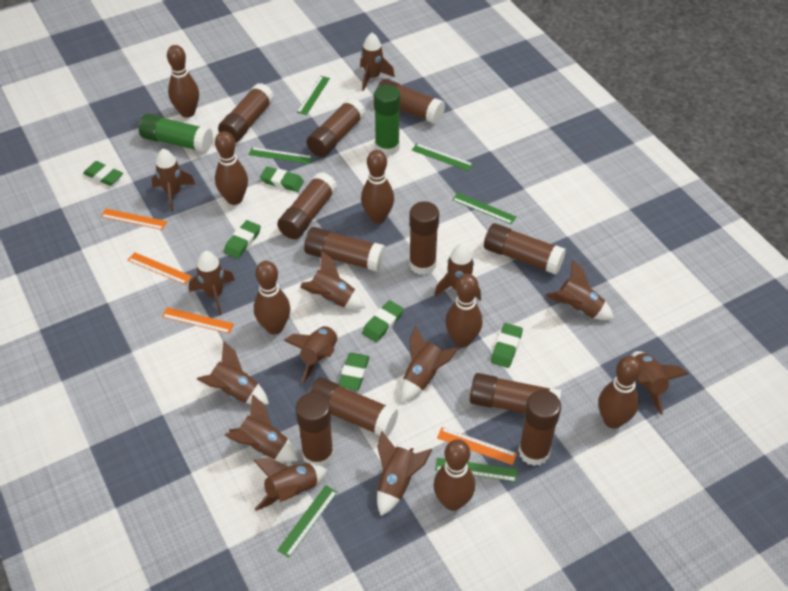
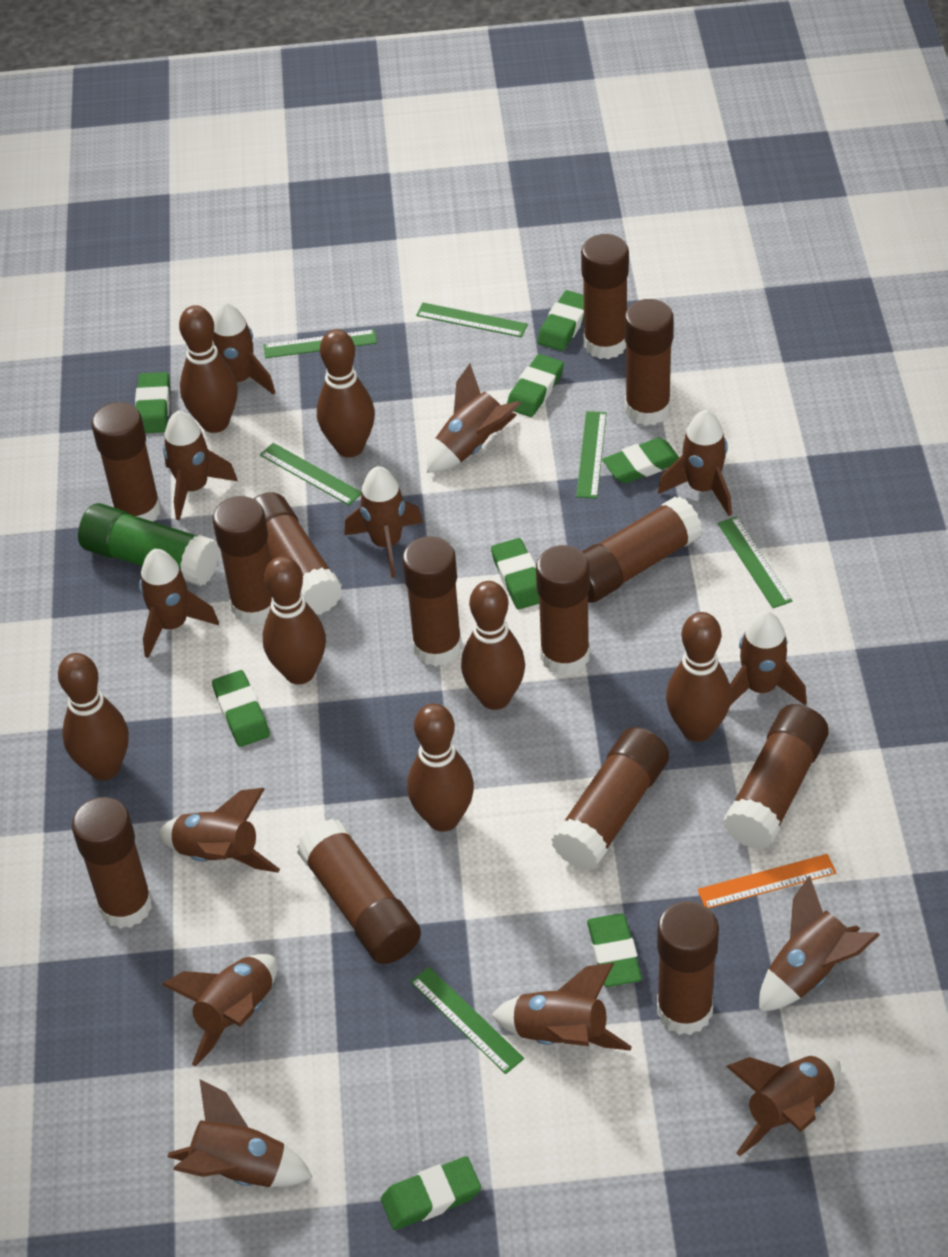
brown glue stick: [218,83,274,143] [277,172,337,239] [296,392,334,467] [304,227,386,272] [307,98,366,157] [309,377,398,437] [377,79,445,124] [409,201,439,275] [470,373,561,413] [484,223,566,275] [518,390,561,466] = 11 -> [72,797,152,929] [92,402,161,522] [212,496,272,625] [253,492,343,615] [297,819,421,964] [402,536,462,666] [536,545,590,676] [551,727,669,870] [581,234,629,359] [582,496,702,603] [625,299,674,426] [657,901,719,1035] [723,704,829,849] = 13
green eraser: [83,161,123,186] [224,220,261,259] [260,167,304,192] [339,353,369,390] [362,300,404,342] [491,323,523,368] = 6 -> [135,372,170,433] [212,670,270,747] [381,1156,481,1230] [491,538,539,609] [507,354,564,417] [537,290,584,351] [587,913,642,987] [602,438,679,483] = 8
green glue stick: [139,113,213,153] [374,85,400,156] = 2 -> [78,503,219,586] = 1
orange ruler: [101,209,167,230] [127,252,192,285] [162,307,234,334] [437,427,517,465] = 4 -> [697,854,836,908] = 1

